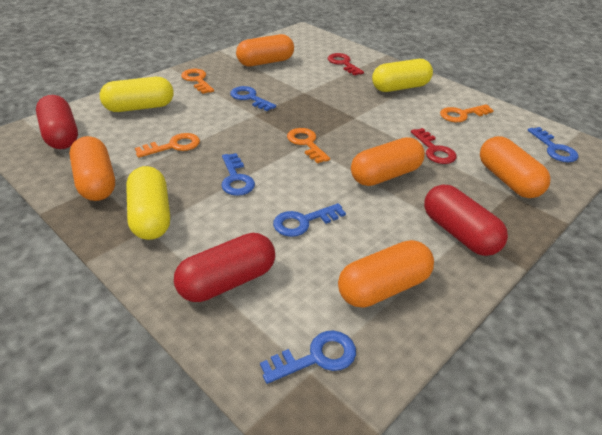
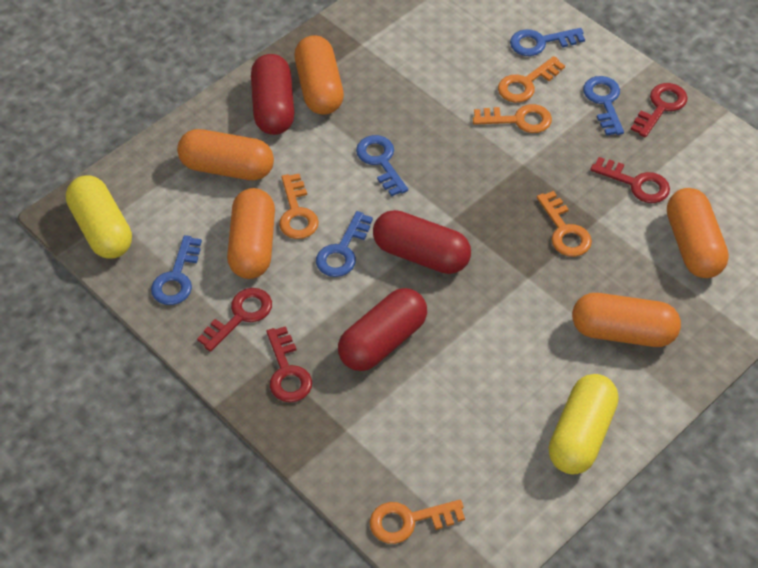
orange key: [135,133,200,158] [181,69,214,94] [287,128,330,163] [440,104,494,122] = 4 -> [279,173,319,239] [370,500,465,544] [473,104,552,133] [498,56,565,103] [537,191,592,257] = 5
red key: [328,53,364,76] [411,128,457,164] = 2 -> [197,288,272,352] [266,326,312,402] [590,157,670,203] [631,83,688,138] = 4
yellow capsule: [100,77,174,112] [126,166,170,240] [372,59,433,92] = 3 -> [66,175,132,259] [549,374,619,475] = 2

